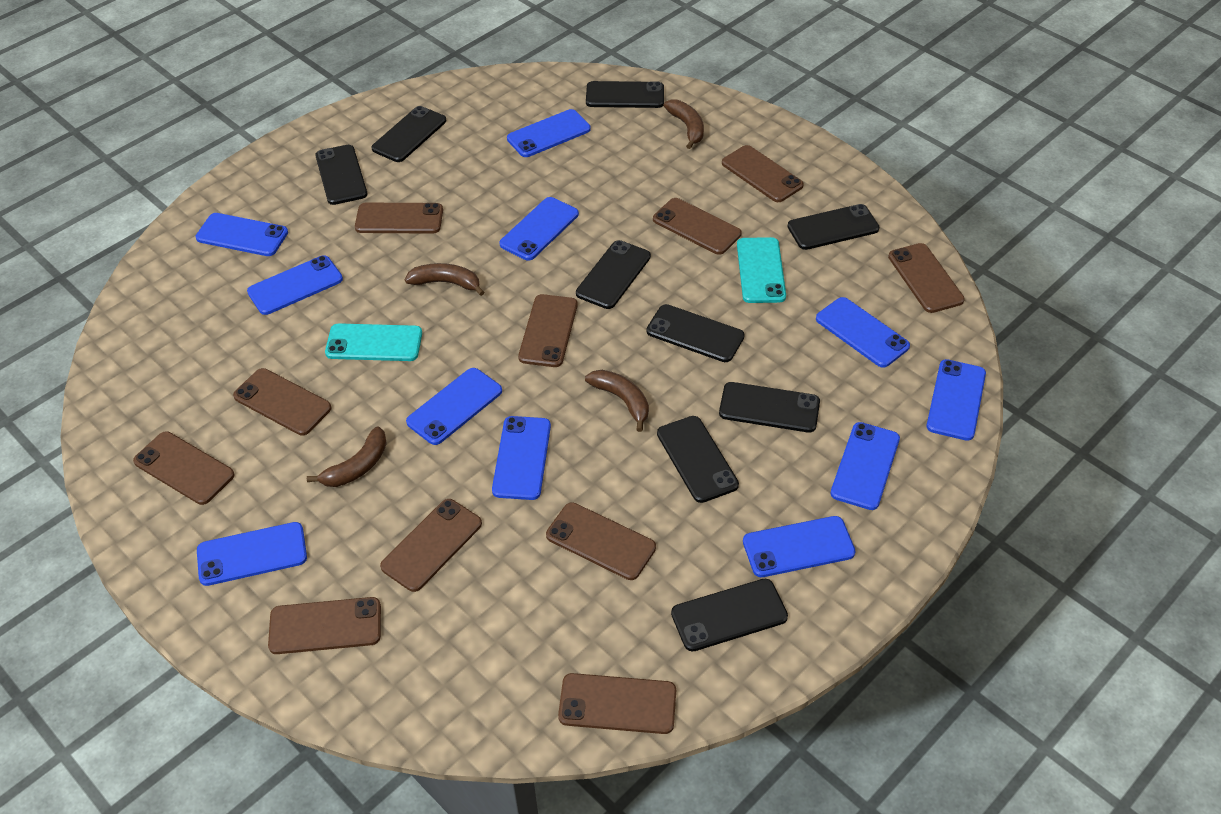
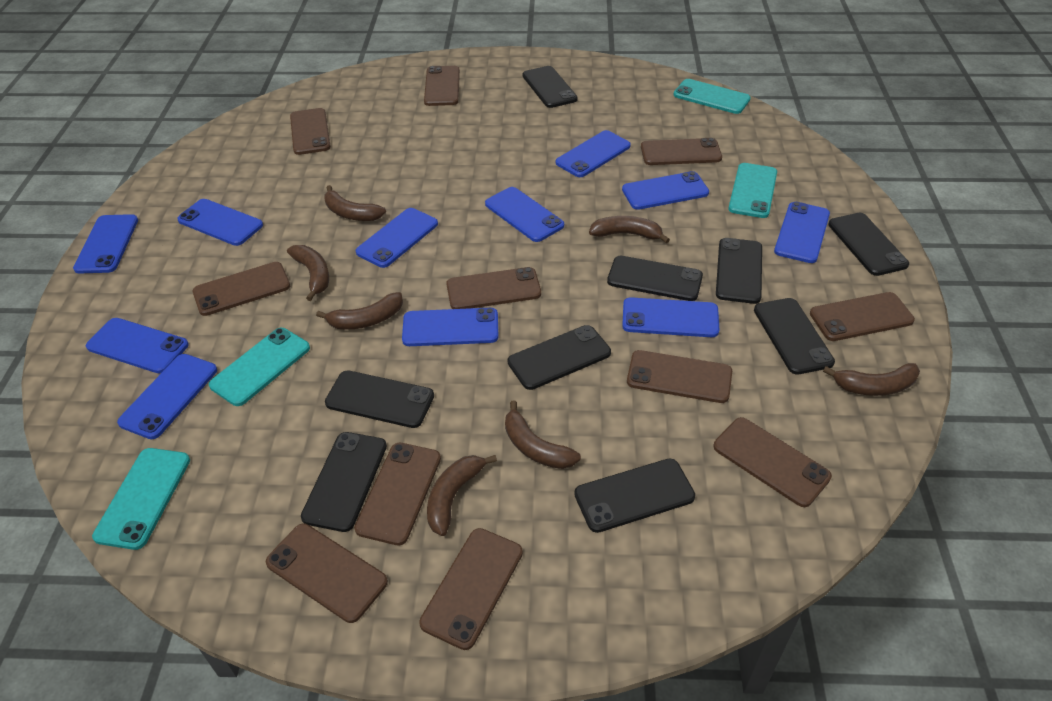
brown banana: [307,426,387,487] [405,263,485,296] [585,370,649,432] [663,100,704,149] = 4 -> [287,245,329,301] [316,292,403,330] [324,185,386,221] [427,455,497,536] [505,401,581,469] [589,216,670,243] [823,363,920,396] = 7
turquoise phone: [325,323,422,361] [737,237,786,303] = 2 -> [92,448,190,550] [209,328,310,406] [673,79,751,114] [728,163,777,218] = 4

